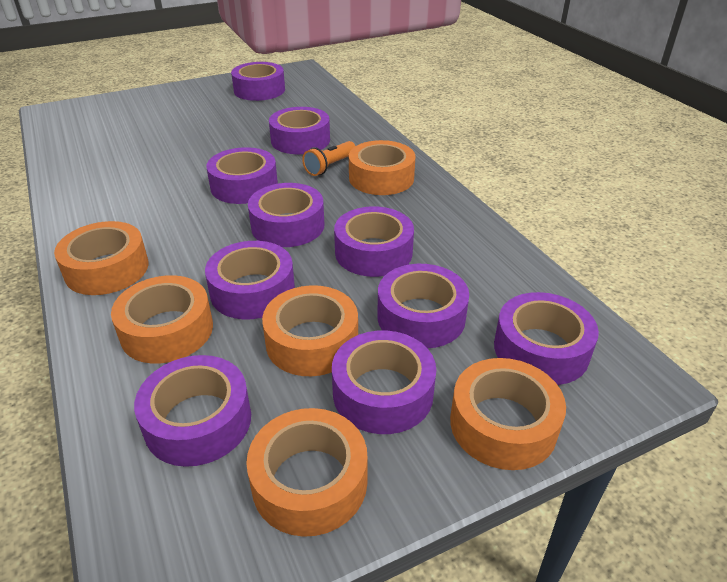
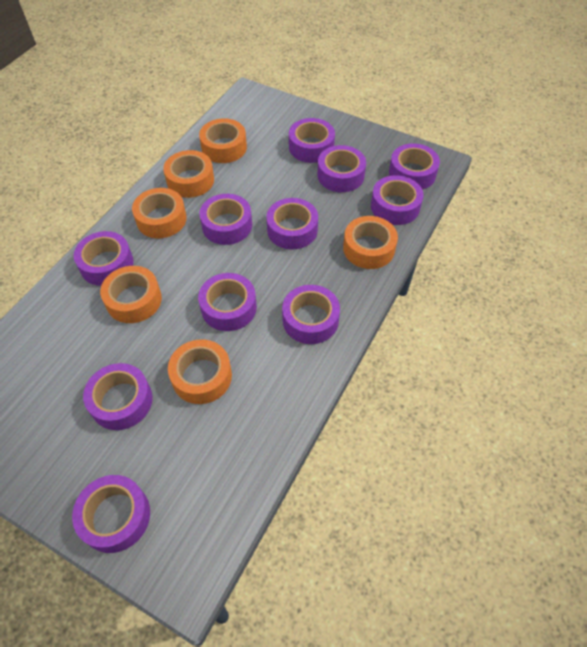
orange flashlight: [302,141,355,176] = 1 -> none = 0
purple tape: [134,355,251,467] [205,241,295,319] [206,147,278,204] [231,62,285,101] [248,183,324,247] [269,107,330,154] [332,331,436,434] [334,206,414,277] [377,264,469,348] [494,292,599,385] = 10 -> [72,475,150,553] [74,231,133,286] [83,363,153,430] [198,273,257,331] [199,194,252,245] [266,198,318,249] [282,285,340,344] [289,118,335,163] [317,145,366,192] [371,175,424,225] [389,143,440,190] = 11

